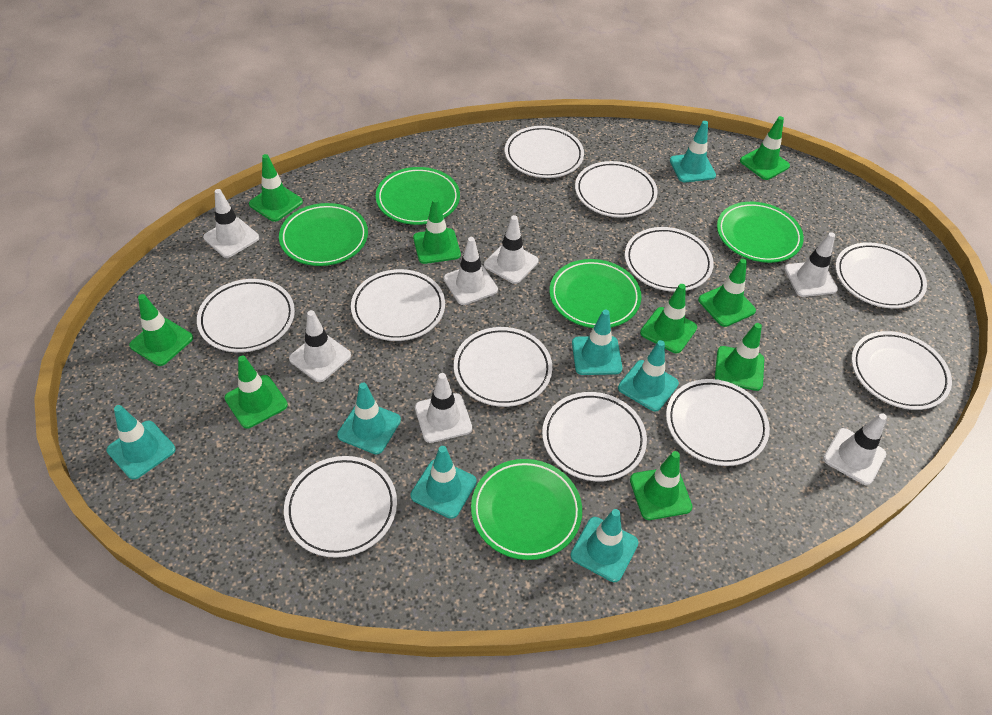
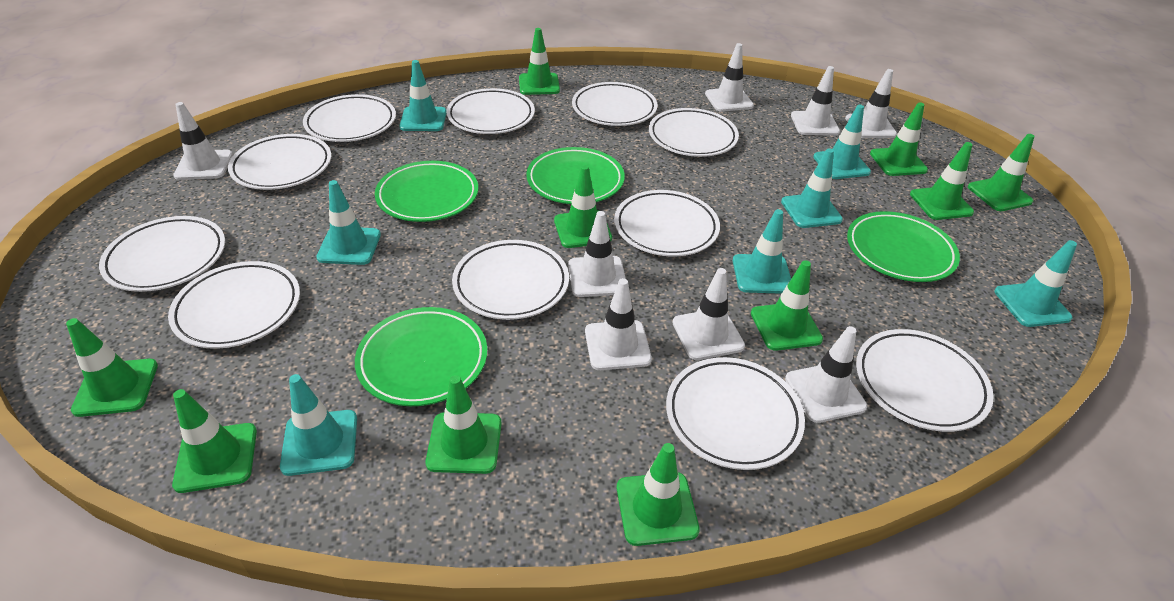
green plate: [279,203,368,266] [376,167,460,225] [471,459,582,560] [550,259,642,328] [717,202,804,263] = 5 -> [355,307,487,406] [375,161,478,222] [526,147,625,204] [847,211,960,282] = 4
green traffic cone: [129,294,193,366] [225,356,288,428] [249,154,303,222] [413,198,461,264] [630,451,692,520] [640,284,697,353] [698,259,756,327] [715,323,764,391] [740,116,790,180] = 9 -> [66,318,158,417] [172,389,257,493] [426,375,502,474] [519,28,560,95] [554,165,612,248] [617,443,700,546] [751,260,823,351] [870,102,928,176] [910,142,974,220] [968,134,1035,211] = 10
white traffic cone: [203,189,259,258] [289,310,351,382] [415,373,472,443] [444,237,498,305] [484,215,539,284] [784,232,838,297] [823,413,887,485] = 7 -> [173,102,233,180] [568,211,626,297] [585,278,652,370] [672,268,745,360] [705,43,754,112] [785,326,867,423] [791,66,840,135] [845,69,897,138] = 8

